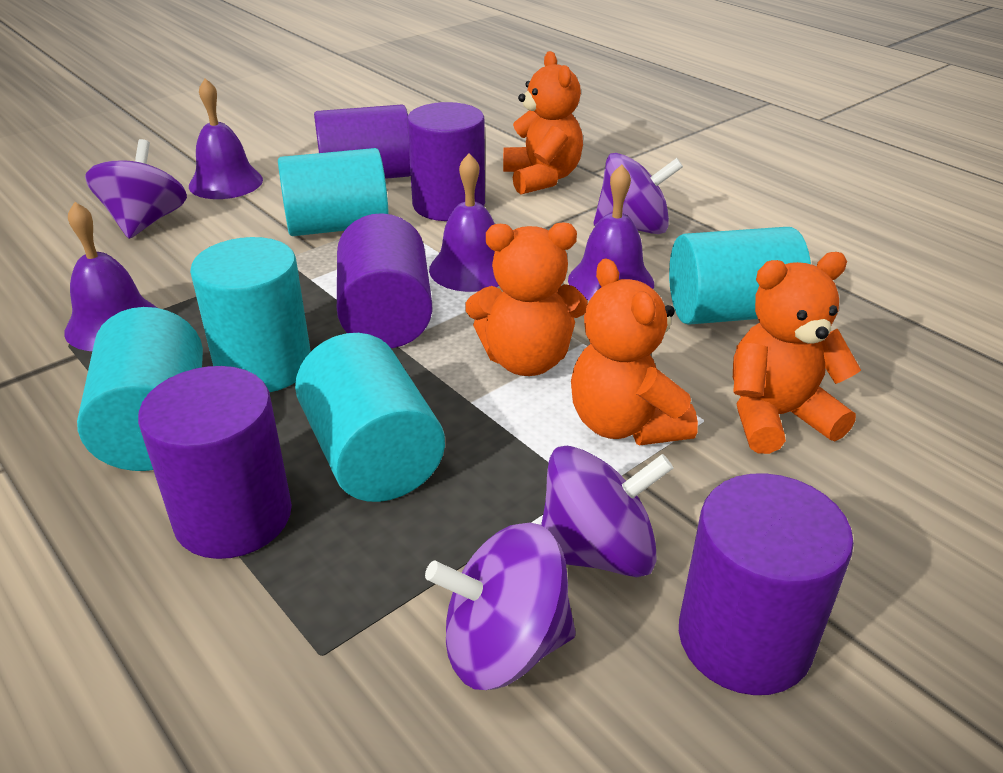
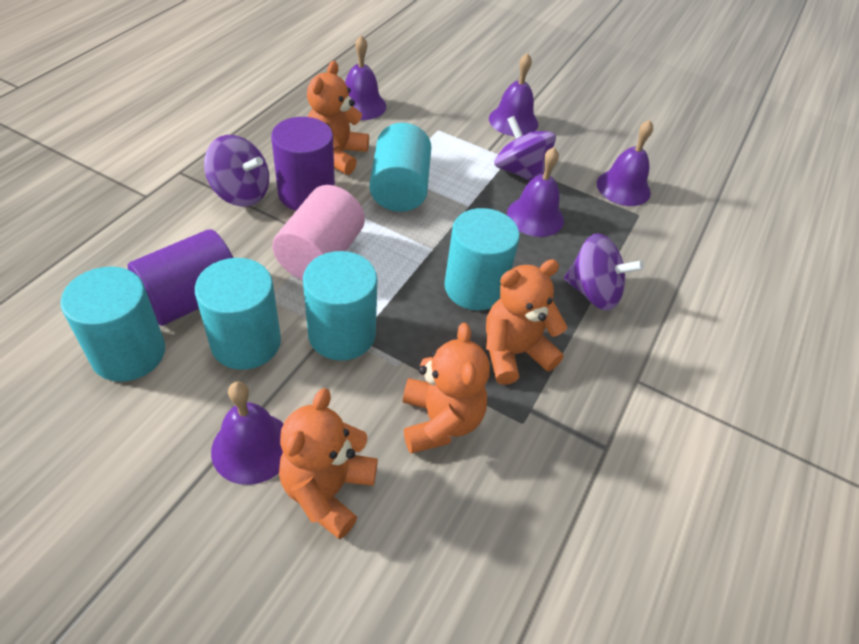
pink cylinder: none = 0 -> [272,185,365,280] = 1
purple bell: [64,202,157,351] [189,78,263,199] [429,153,499,292] [568,165,654,301] = 4 -> [211,381,284,485] [345,35,386,120] [489,53,538,136] [507,147,564,237] [597,120,653,206] = 5
purple cylinder: [138,366,292,559] [314,105,411,179] [337,213,433,348] [407,102,485,221] [679,473,854,695] = 5 -> [127,229,233,326] [271,117,335,211] = 2
purple spinning top: [85,139,187,239] [425,523,576,690] [541,446,673,577] [594,153,683,234] = 4 -> [204,135,269,207] [494,116,556,181] [564,233,644,311] = 3

